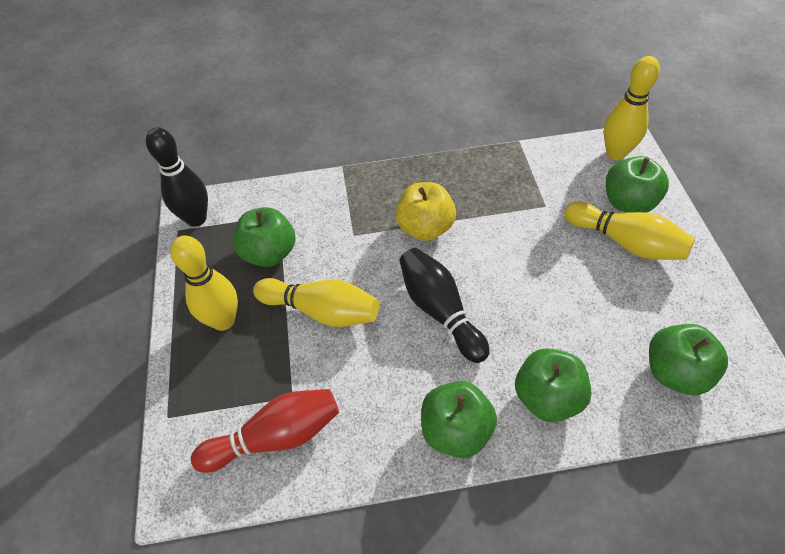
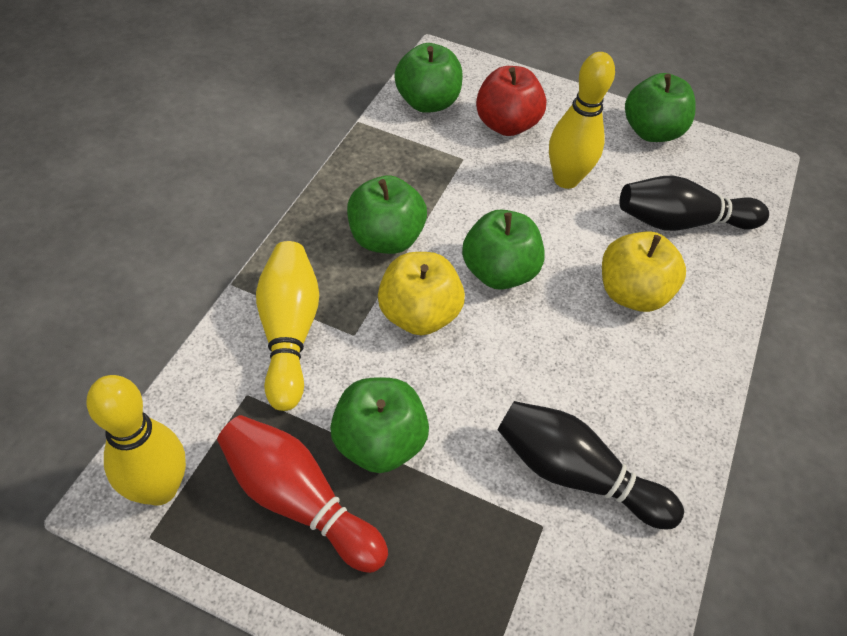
red apple: none = 0 -> [476,66,546,136] = 1
yellow apple: [395,182,456,241] = 1 -> [378,252,465,335] [602,232,686,312] = 2
yellow bowling pin: [170,235,238,331] [253,278,379,327] [564,201,695,260] [604,56,660,160] = 4 -> [87,375,186,505] [256,241,319,411] [549,52,615,189] = 3

